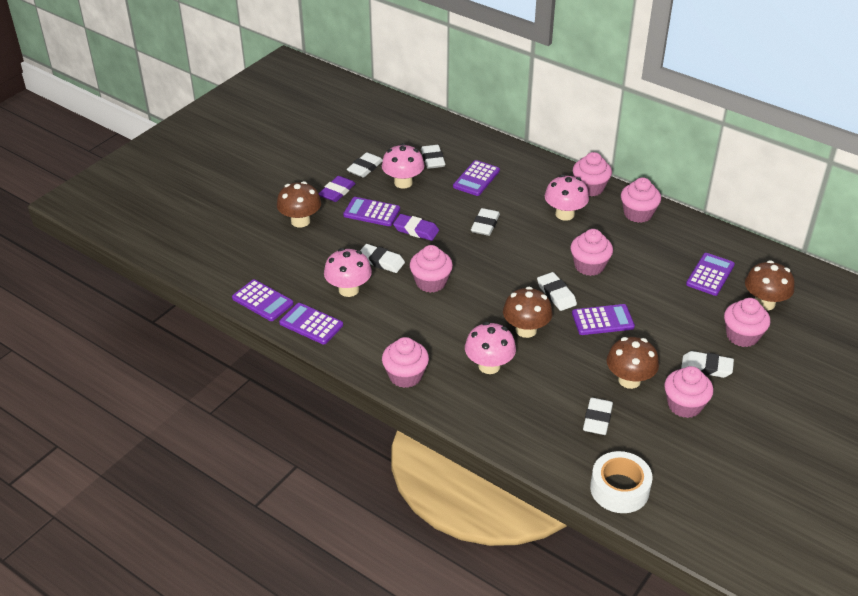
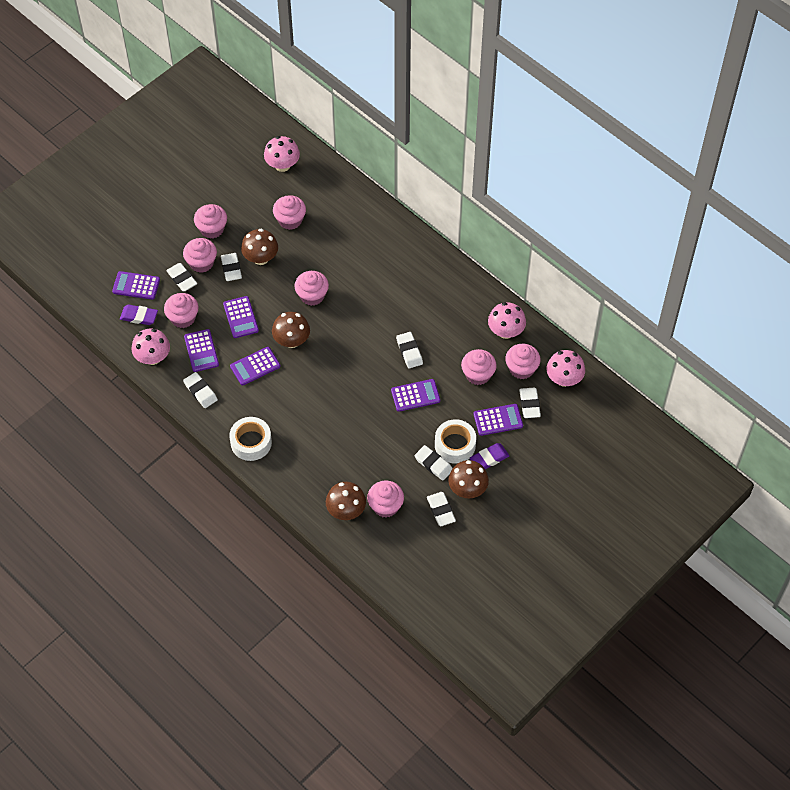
pink cupcake: [382,337,429,388] [410,245,453,293] [570,229,613,276] [573,152,612,197] [621,178,661,223] [664,366,714,418] [724,298,770,347] = 7 -> [164,293,199,328] [183,238,217,273] [194,204,227,239] [273,195,306,230] [294,271,329,306] [367,481,404,518] [461,349,497,385] [505,344,541,379] = 8
white tape: [590,451,653,513] = 1 -> [229,417,272,461] [435,419,476,464] = 2

